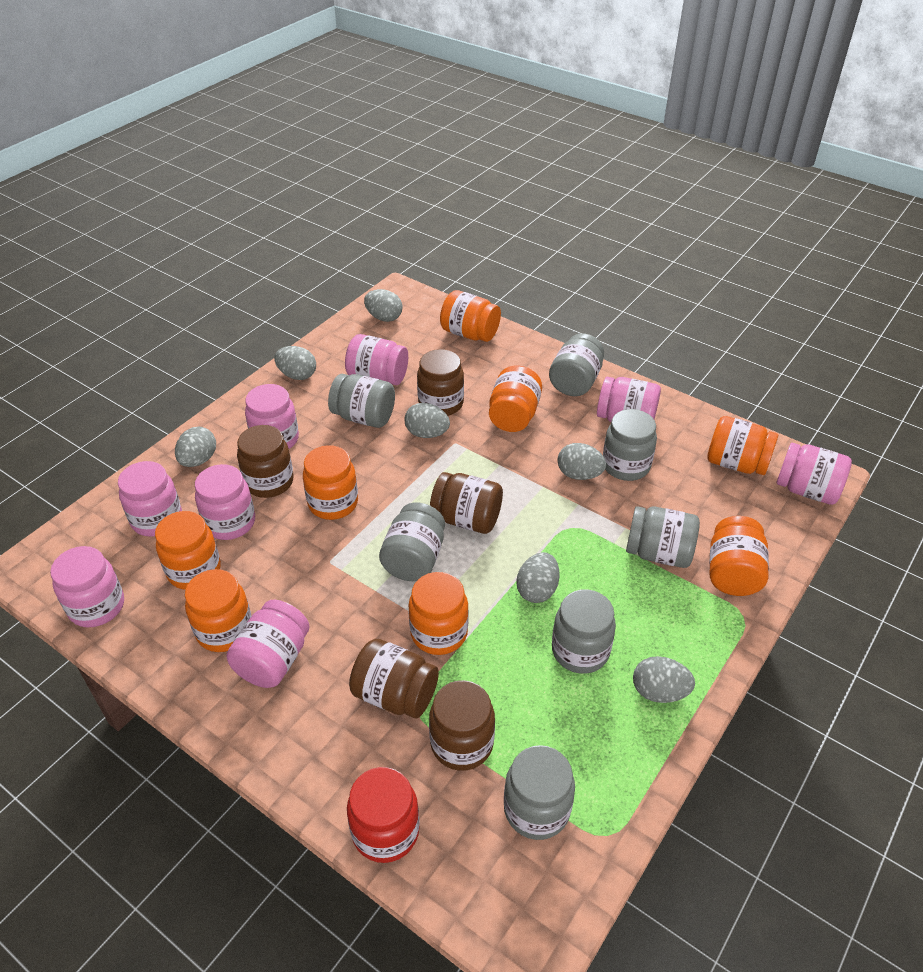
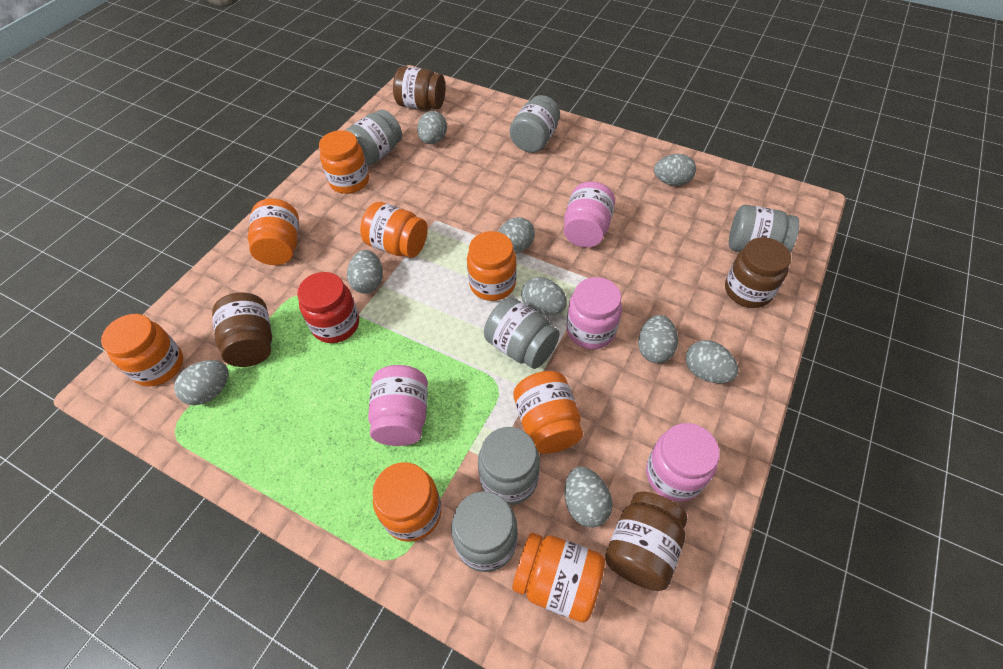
brown jar: [237,425,294,498] [349,639,439,718] [417,349,464,416] [429,680,495,771] [430,472,503,534] = 5 -> [212,293,272,367] [393,66,445,110] [605,491,687,591] [725,237,791,308] = 4
grey egg: [175,427,216,467] [274,346,316,380] [364,289,402,322] [404,403,450,438] [516,552,560,603] [557,443,606,480] [633,656,695,703] = 7 -> [174,360,229,405] [347,250,383,294] [417,111,447,144] [498,217,535,253] [521,277,567,315] [565,466,612,528] [638,315,678,363] [654,154,696,186] [686,340,738,383] = 9
grey jar: [328,374,395,428] [379,502,445,581] [504,745,575,840] [549,334,604,396] [552,589,616,674] [603,409,657,481] [626,506,700,568] = 7 -> [345,110,402,166] [451,491,518,572] [478,427,540,505] [484,298,560,369] [510,95,560,153] [729,205,799,253] = 6
pink jar: [50,546,124,627] [118,461,182,537] [195,464,255,540] [227,600,310,688] [245,384,299,449] [345,334,408,385] [597,377,661,422] [776,443,852,505] = 8 -> [368,365,428,446] [564,182,615,247] [566,277,622,349] [646,423,720,502] = 4

